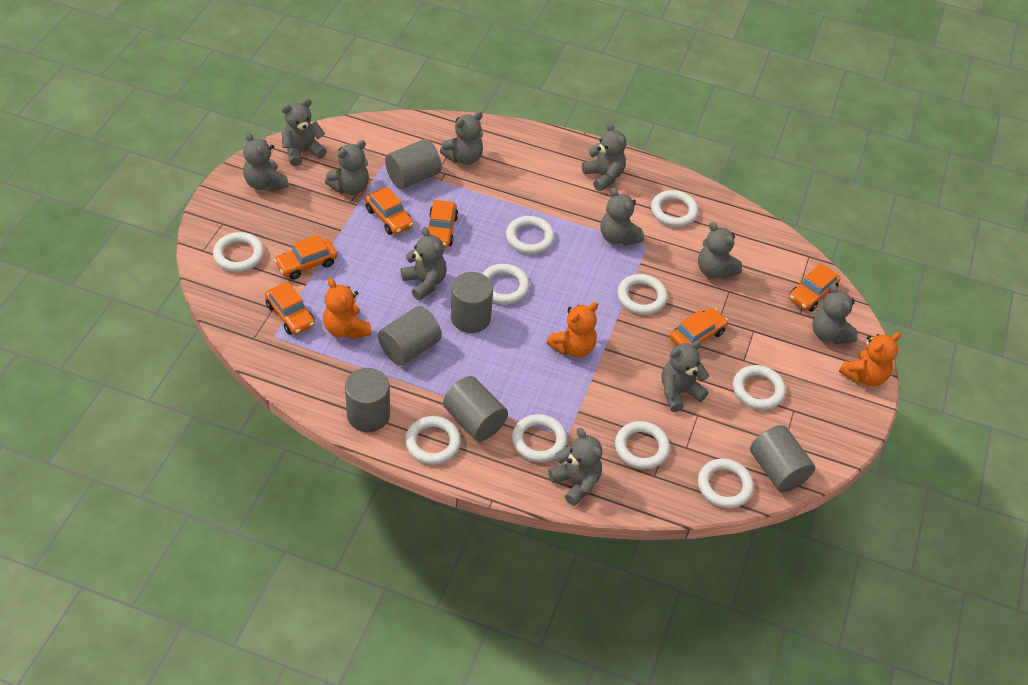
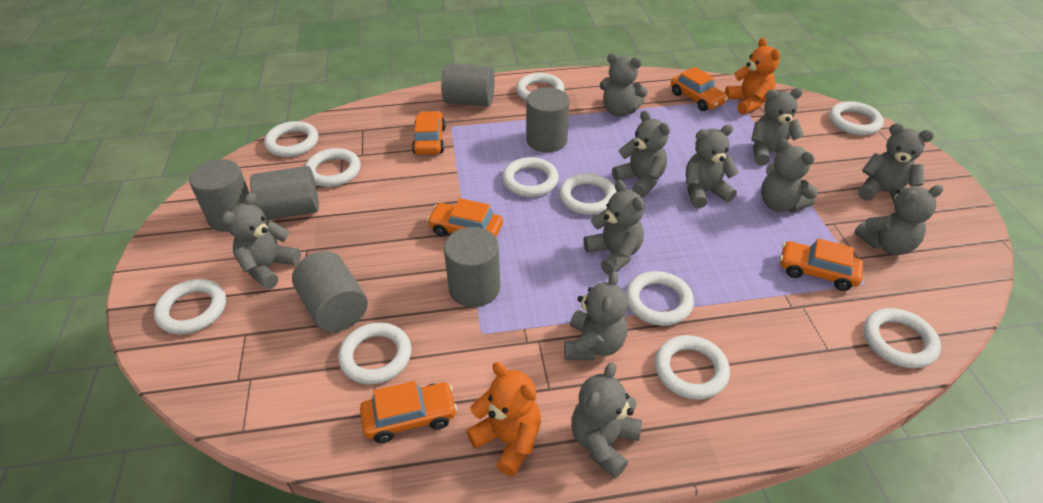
orange car: [265,282,315,335] [274,235,337,280] [365,187,414,235] [428,200,458,248] [670,308,728,350] [789,263,841,312] = 6 -> [360,381,457,443] [412,111,446,155] [427,198,503,237] [671,67,728,111] [780,239,863,291] = 5
orange teddy bear: [323,278,372,339] [547,302,598,357] [839,332,901,386] = 3 -> [466,362,541,476] [725,38,780,115] = 2
white ring: [213,232,264,272] [405,416,461,465] [482,264,529,304] [506,216,555,254] [512,414,567,462] [615,421,670,469] [617,274,667,315] [651,190,698,227] [698,459,754,508] [733,365,786,410] = 10 -> [154,279,226,334] [264,121,318,157] [305,148,360,187] [338,322,411,385] [502,157,559,197] [516,73,564,101] [559,173,617,215] [626,271,694,326] [655,335,730,400] [829,101,884,135] [863,308,941,368] = 11

